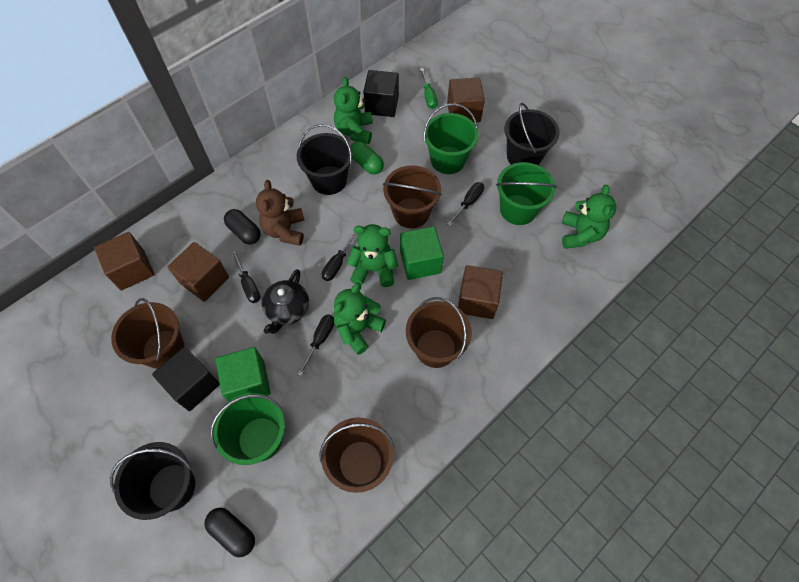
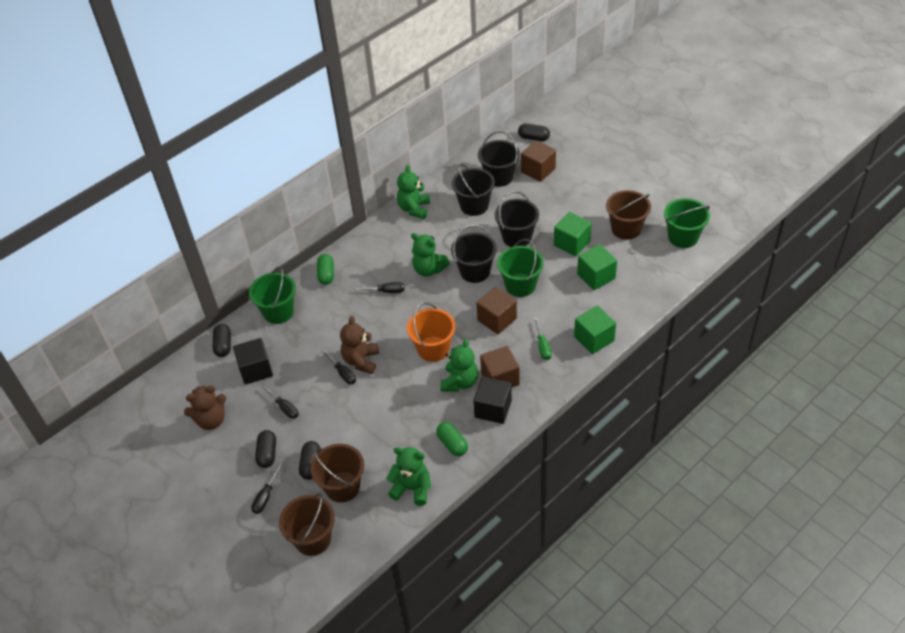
black bucket: [110,442,195,520] [297,124,353,195] [505,103,560,165] = 3 -> [451,225,497,283] [452,164,495,216] [478,131,520,187] [495,191,539,247] = 4
black capsule: [204,508,255,557] [224,209,261,245] = 2 -> [213,324,231,357] [255,430,276,468] [299,441,320,480] [518,123,550,141] = 4
black teapot: [262,269,309,334] = 1 -> none = 0
brown bucket: [111,298,184,369] [319,417,394,493] [383,165,442,228] [406,297,472,368] = 4 -> [279,493,335,556] [310,444,364,502] [606,190,651,240] = 3
brown cube: [94,232,154,290] [168,242,229,302] [447,78,485,123] [458,265,503,319] = 4 -> [477,287,517,334] [480,346,520,387] [521,140,556,182] = 3
brown teddy bear: [256,180,305,246] = 1 -> [184,386,226,430] [340,316,379,374] = 2
green capsule: [351,141,384,175] = 1 -> [317,254,334,285] [436,422,468,456] = 2
green cube: [216,347,271,401] [400,226,444,280] = 2 -> [554,212,592,256] [574,305,616,354] [577,244,617,290] = 3
orange bucket: none = 0 -> [407,302,455,362] = 1

